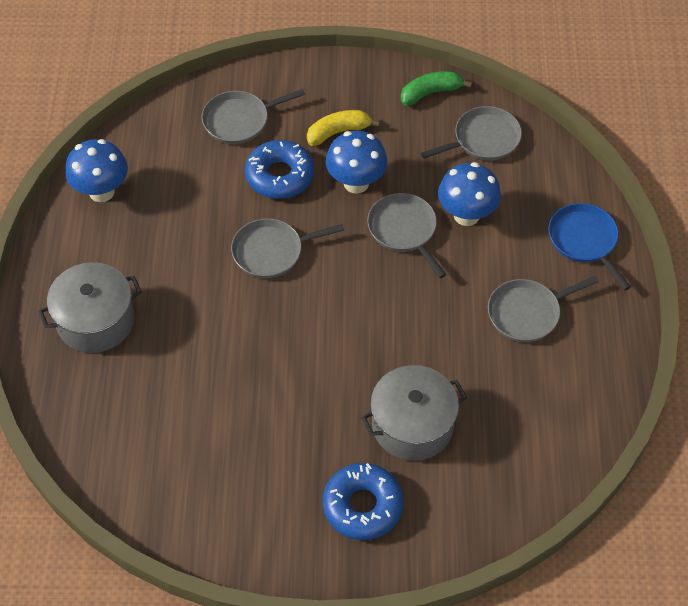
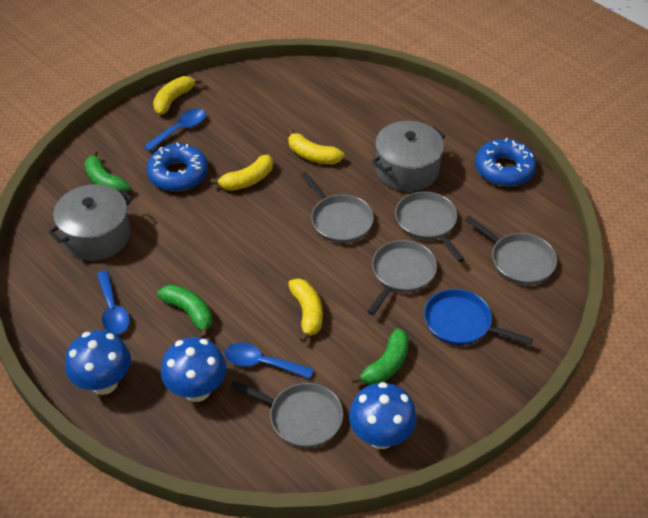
blue spoon: none = 0 -> [97,271,130,335] [144,109,206,152] [225,343,314,379] = 3
green banana: [401,71,472,106] = 1 -> [84,150,130,194] [157,285,213,339] [351,328,409,385] = 3
yellow banana: [307,110,380,146] = 1 -> [153,76,202,115] [210,155,273,191] [288,128,344,164] [288,278,323,343] = 4

